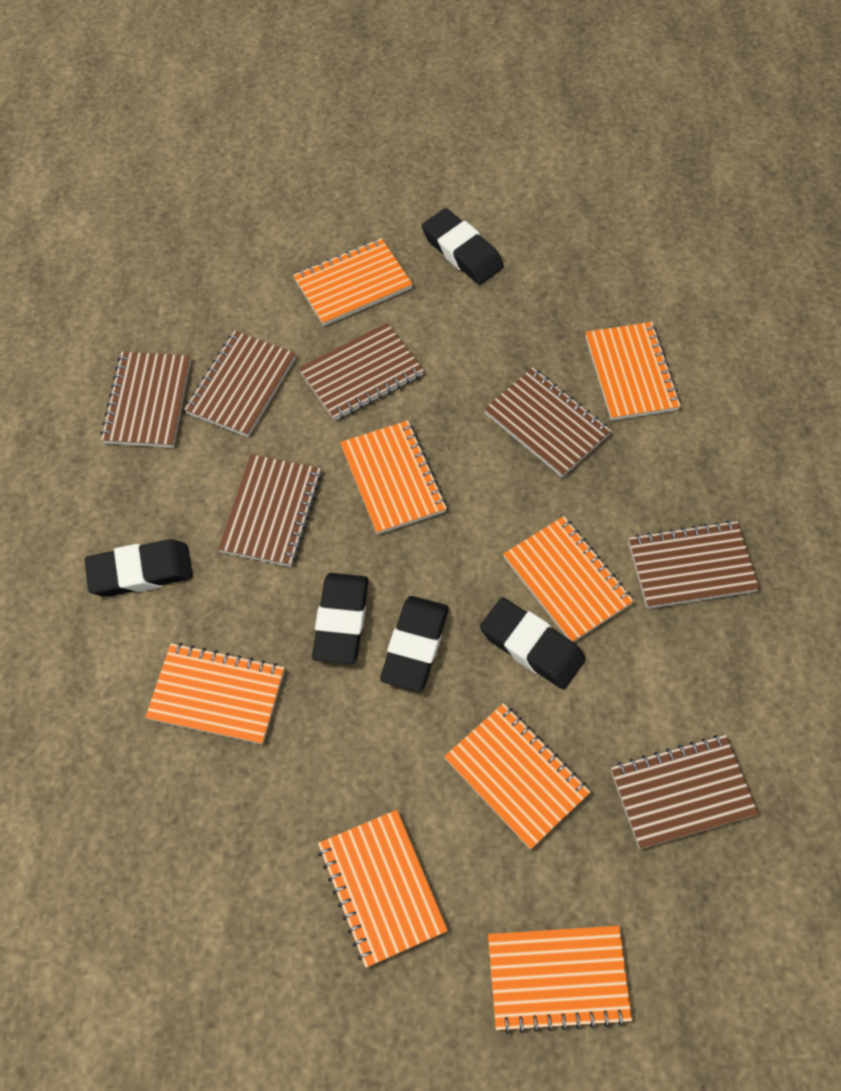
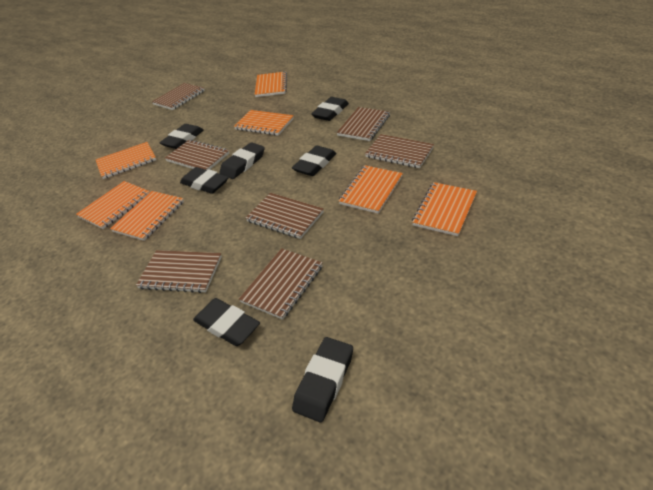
black eraser: [84,539,193,597] [312,573,368,664] [380,596,448,692] [422,208,504,285] [480,597,585,689] = 5 -> [160,124,204,149] [180,167,229,194] [193,298,260,346] [219,142,265,179] [292,145,337,176] [292,337,353,422] [311,97,349,121] = 7
orange notebook: [145,643,284,745] [293,238,413,326] [318,810,448,968] [340,420,447,535] [444,703,591,850] [488,926,632,1034] [503,516,634,642] [585,322,681,421] = 8 -> [76,181,150,229] [96,142,156,179] [110,191,184,241] [234,110,294,136] [255,71,287,97] [338,165,403,214] [412,182,477,236] = 7

